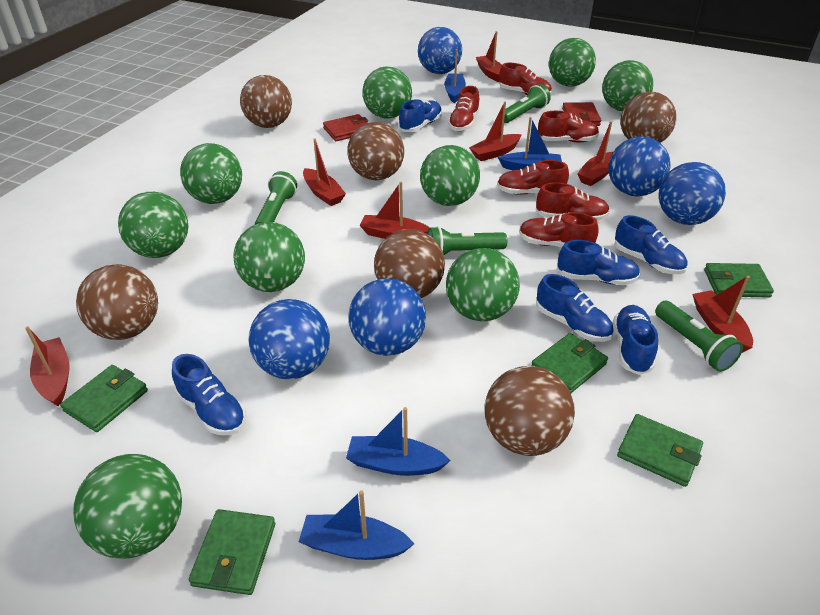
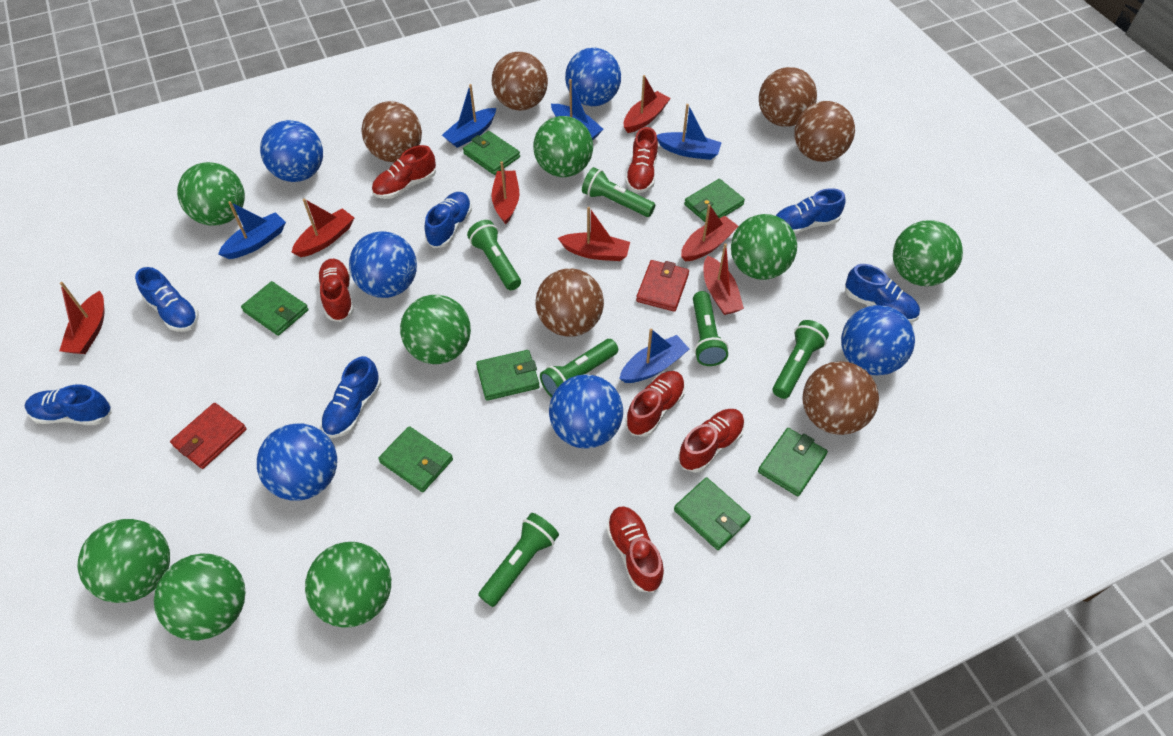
blue ball: [249,299,330,379] [348,278,426,356] [418,27,462,74] [609,137,670,196] [659,162,726,225] = 5 -> [257,423,337,501] [260,120,323,182] [349,231,417,298] [549,374,623,449] [565,48,621,106] [841,305,915,376] = 6
blue boat: [299,490,414,560] [346,407,451,476] [444,49,466,103] [498,117,562,170] = 4 -> [218,201,286,259] [442,84,496,148] [551,79,604,140] [619,328,689,383] [657,104,722,160] = 5
green ball: [73,454,182,559] [118,192,189,258] [180,143,242,204] [234,222,305,292] [363,67,412,119] [420,145,480,206] [446,248,520,321] [549,38,596,87] [602,60,653,111] = 9 -> [77,519,170,603] [154,554,246,640] [177,162,245,226] [305,542,391,628] [400,295,471,364] [533,116,593,177] [731,214,797,280] [893,220,963,286] = 8
green flashlight: [255,171,297,225] [427,226,507,255] [504,84,551,123] [655,301,743,372] = 4 -> [467,220,521,290] [478,513,559,607] [540,339,618,397] [582,167,655,217] [693,291,728,366] [773,320,829,399] = 6
green wallet: [60,365,148,432] [189,509,275,595] [531,333,608,393] [617,414,703,487] [704,263,774,298] = 5 -> [241,281,309,336] [378,426,453,492] [463,131,520,175] [476,350,540,401] [674,477,751,550] [684,179,745,222] [758,428,828,496] = 7

